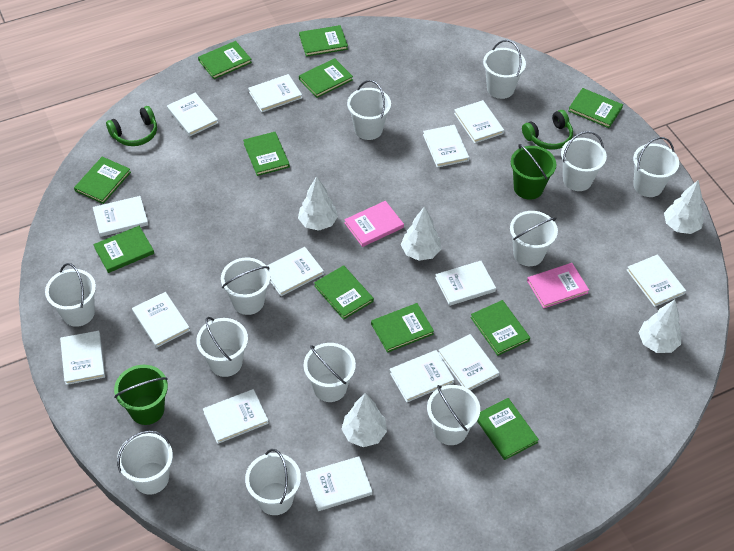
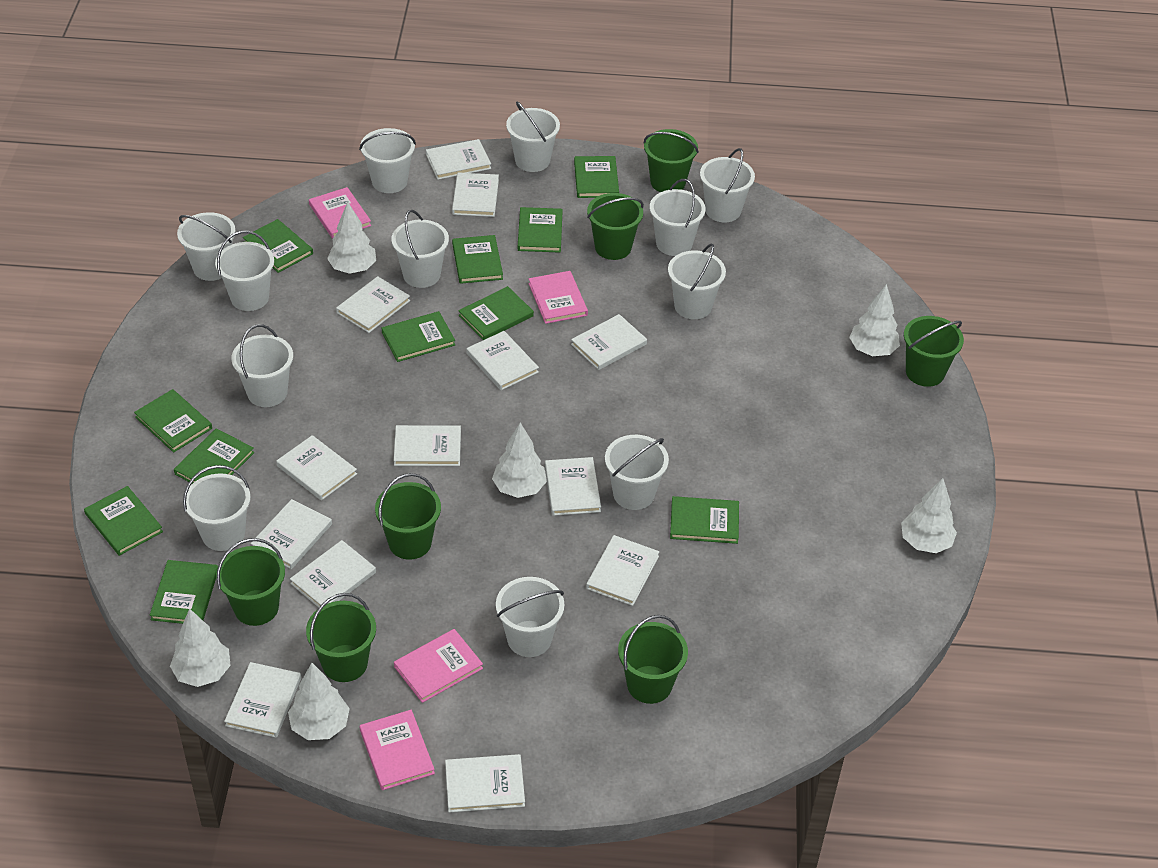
green bucket: [114,365,168,425] [511,144,556,200] = 2 -> [216,538,285,626] [306,593,376,682] [375,473,441,560] [587,193,644,260] [618,615,688,704] [644,129,699,192] [904,316,964,387] = 7
green headphones: [106,106,157,146] [522,110,573,150] = 2 -> none = 0
pink book: [344,201,404,247] [527,263,589,308] = 2 -> [309,187,371,239] [360,710,435,790] [394,629,483,703] [529,271,588,324] = 4
white book: [60,331,105,385] [93,196,149,237] [132,292,190,348] [167,93,218,136] [203,389,269,444] [248,74,302,112] [267,247,324,296] [306,456,373,511] [389,350,455,402] [423,125,469,168] [435,261,496,306] [438,334,499,390] [454,100,504,143] [627,254,686,307] = 14 -> [224,662,301,738] [250,499,332,569] [276,435,357,501] [290,540,376,608] [336,276,410,333] [394,425,461,466] [426,139,491,180] [445,754,525,813] [452,172,499,217] [467,331,539,390] [545,457,601,516] [571,314,647,370] [586,535,659,606] = 13
white tree: [298,176,338,231] [342,393,387,447] [401,206,441,261] [638,300,681,353] [664,180,704,234] = 5 -> [170,608,231,687] [288,663,350,740] [327,201,376,274] [492,423,547,498] [849,284,900,356] [901,478,957,553] = 6

